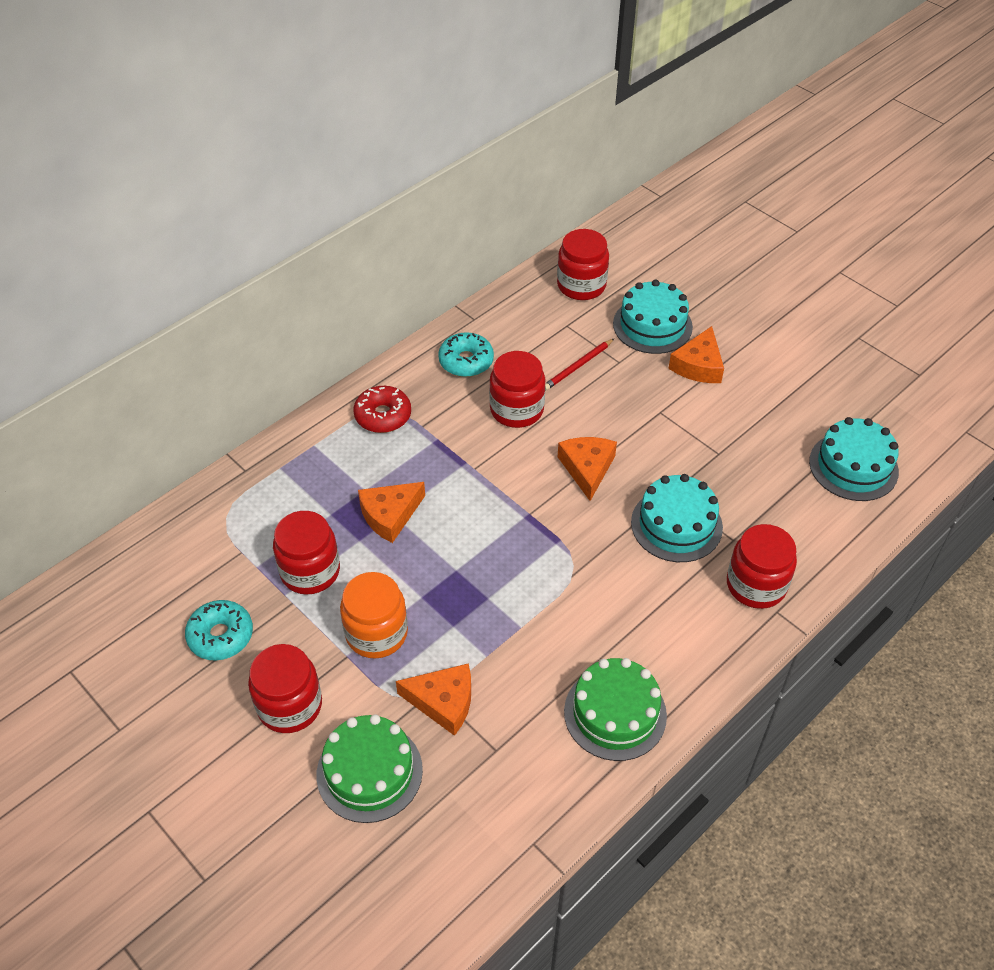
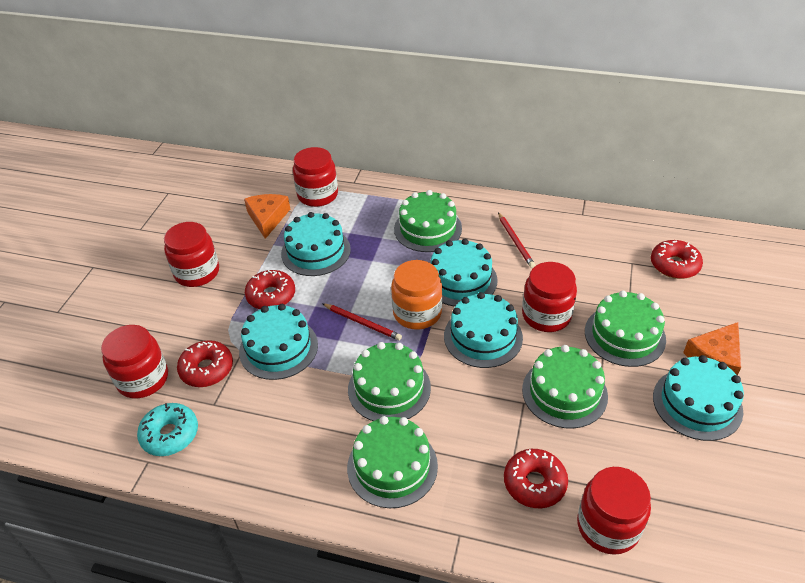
green cake: [316,714,423,823] [564,658,667,761] = 2 -> [347,416,438,508] [348,342,431,421] [394,190,462,252] [522,345,608,429] [585,290,666,367] = 5
orange cheese: [358,482,425,543] [396,663,471,736] [558,437,617,501] [668,326,724,383] = 4 -> [244,194,290,239] [683,322,741,375] = 2
red donut: [354,386,411,433] = 1 -> [177,340,233,387] [245,270,295,309] [504,449,568,508] [651,240,703,279] = 4
red pencil: [545,339,614,391] = 1 -> [322,303,402,340] [498,212,535,268] = 2
turquoise cake: [613,280,693,354] [631,474,723,562] [809,417,899,501] = 3 -> [239,304,318,380] [281,212,351,276] [431,239,497,307] [444,292,523,368] [653,355,744,441] = 5
turquoise donut: [185,600,253,660] [438,332,494,377] = 2 -> [137,403,198,456] = 1

